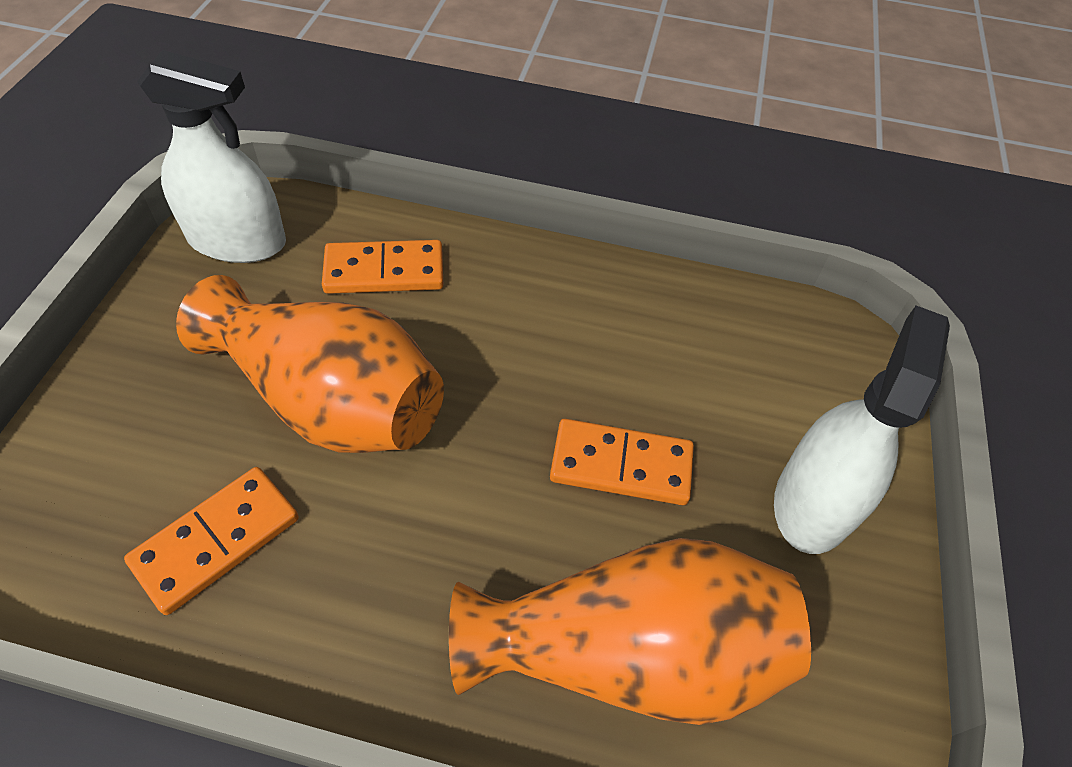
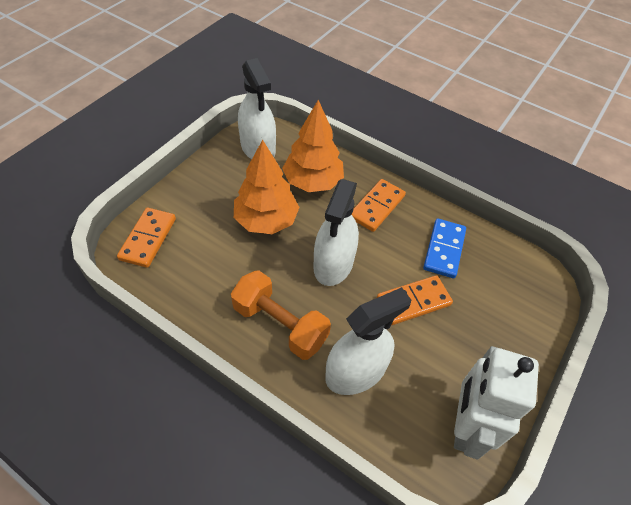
blue domino: none = 0 -> [423,219,466,278] = 1
orange dumbbell: none = 0 -> [231,270,331,360] = 1
orange tree: none = 0 -> [234,140,300,234] [282,100,344,192] = 2
orange vase: [176,275,444,453] [449,538,811,725] = 2 -> none = 0
white robot: none = 0 -> [454,346,539,459] = 1
white spray bottle: [137,50,286,263] [774,306,950,554] = 2 -> [238,58,276,159] [313,179,359,286] [325,287,411,395] = 3

